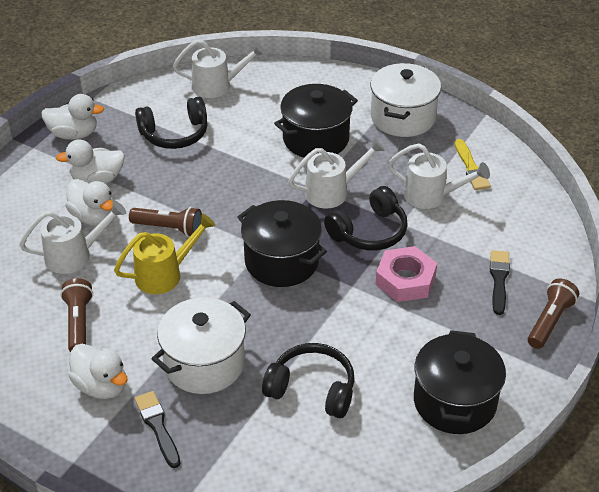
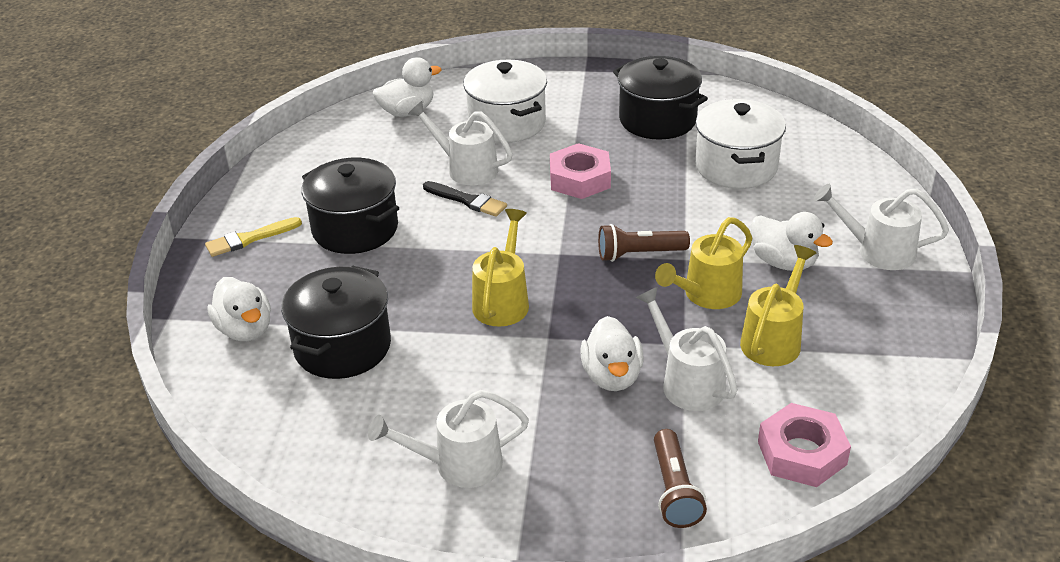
black brush: [135,391,180,468] [490,250,510,315] = 2 -> [423,181,507,217] = 1
black headphones: [135,97,208,149] [262,343,355,418] [324,186,408,250] = 3 -> none = 0
brown flashlight: [60,278,93,352] [129,207,202,237] [528,278,579,349] = 3 -> [598,224,690,262] [654,429,707,528] = 2
pink nut: [375,246,437,302] = 1 -> [550,143,611,199] [758,403,851,487] = 2
yellow watering can: [114,213,216,294] = 1 -> [472,209,529,327] [655,217,752,309] [740,245,816,366] = 3

